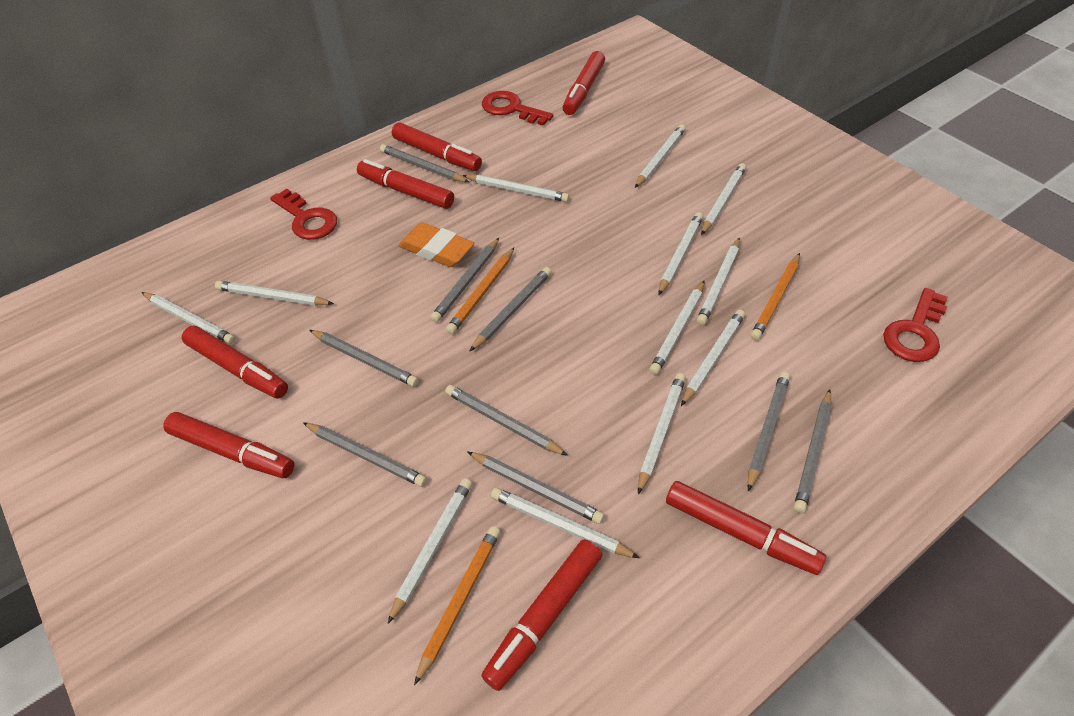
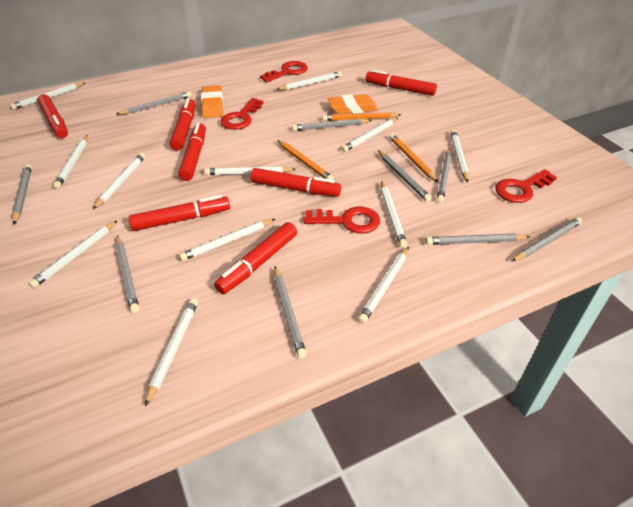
orange eraser: [398,222,475,267] = 1 -> [201,85,224,118] [328,94,378,114] = 2
red key: [270,189,337,240] [482,91,553,126] [883,288,948,362] = 3 -> [220,98,264,130] [260,61,308,83] [304,207,380,234] [495,169,557,203] = 4

